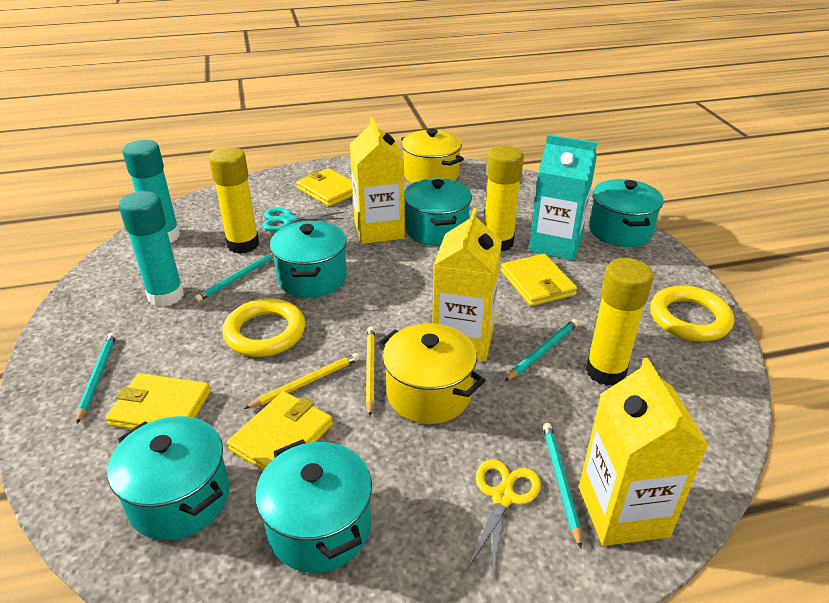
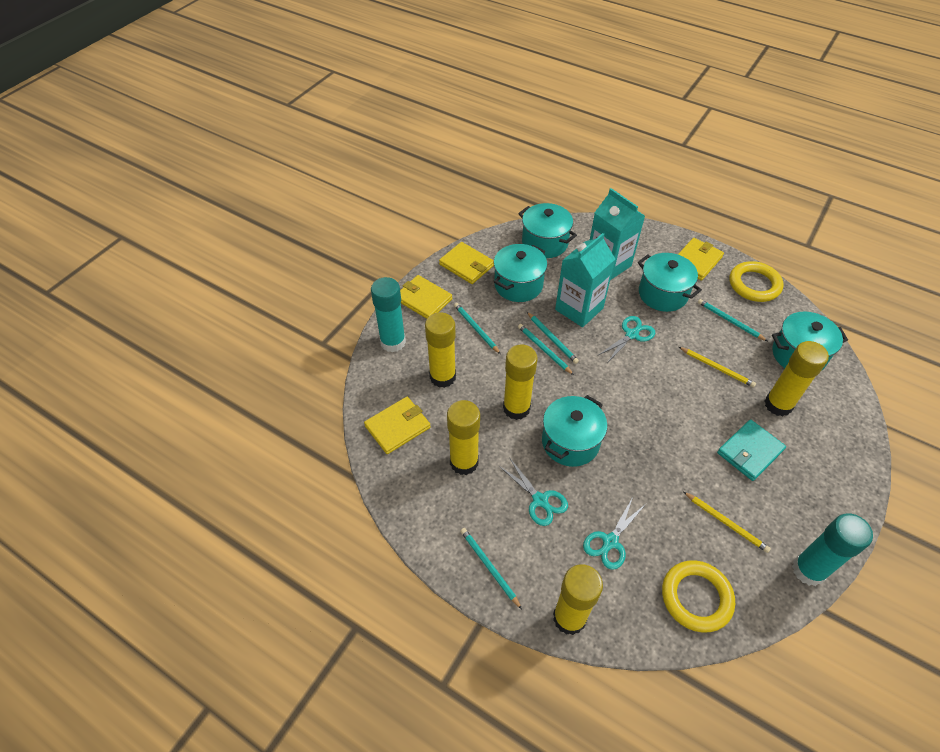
turquoise carton: [529,135,597,260] = 1 -> [555,233,615,327] [590,188,645,280] = 2
turquoise pencil: [76,332,116,424] [194,253,274,302] [505,319,578,381] [543,423,582,548] = 4 -> [454,303,500,354] [460,528,522,609] [518,324,574,375] [527,312,579,364] [698,299,767,341] = 5
turquoise scissors: [262,208,344,231] = 1 -> [499,457,568,526] [583,497,646,570] [599,316,655,362] = 3
turquoise wallet: none = 0 -> [717,420,786,481] = 1
yellow carton: [350,117,405,244] [432,208,502,361] [579,358,709,546] = 3 -> none = 0
yellow glue stick: [209,147,259,254] [484,145,524,251] [586,258,654,386] = 3 -> [425,312,456,388] [447,400,480,475] [503,345,538,420] [553,564,603,635] [765,341,829,417] = 5
yellow pot: [377,324,486,424] [401,129,464,183] = 2 -> none = 0
yellow scissors: [467,459,541,577] = 1 -> none = 0

